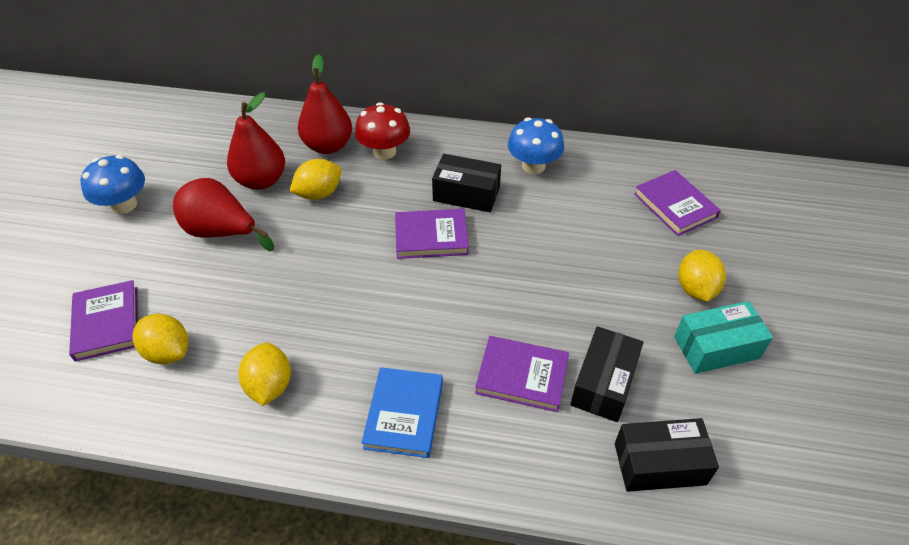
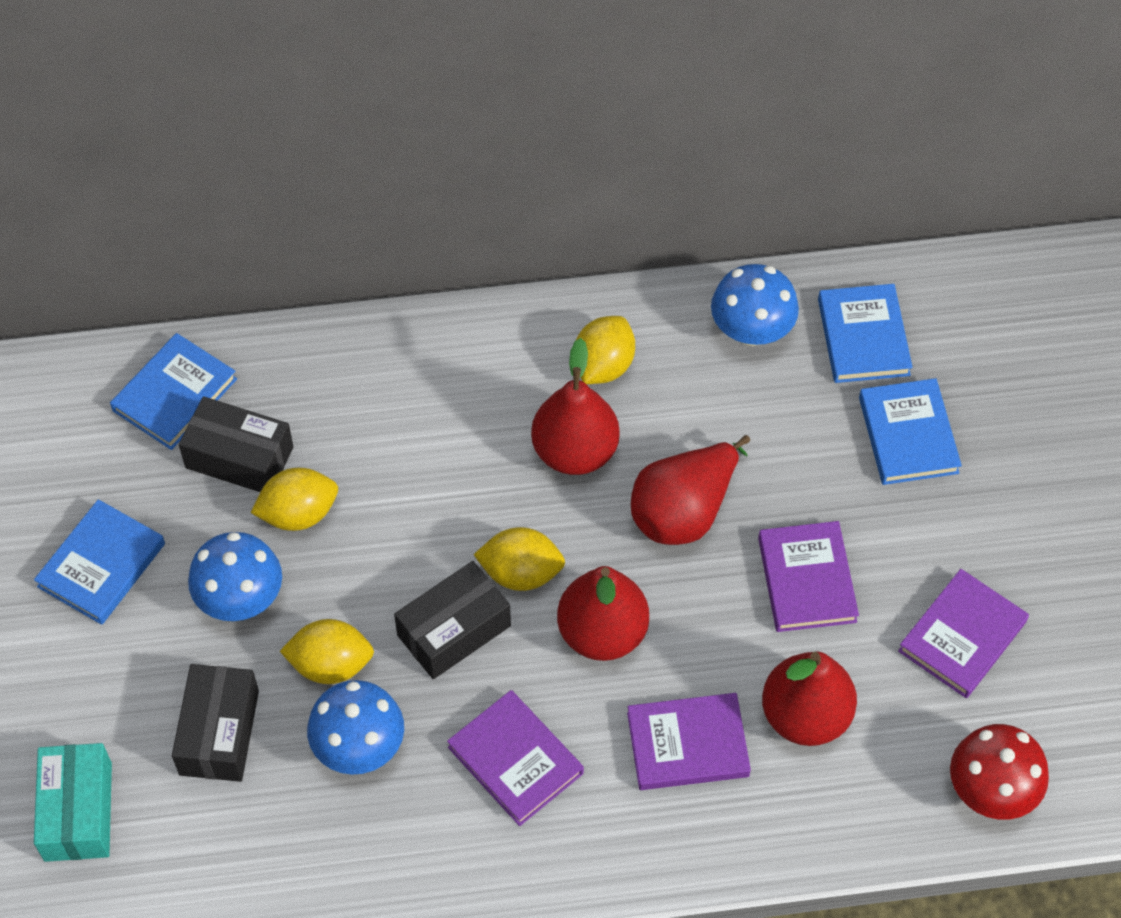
blue book: [361,367,443,458] = 1 -> [34,499,165,625] [110,333,237,450] [818,284,913,383] [859,378,962,485] = 4
blue mushroom: [80,155,145,214] [508,117,564,174] = 2 -> [188,532,282,621] [307,680,404,775] [711,264,799,346] = 3
red pear: [173,178,274,251] [227,92,285,190] [298,54,352,154] = 3 -> [531,338,620,475] [557,566,649,661] [631,435,750,545] [762,651,857,746] = 4

